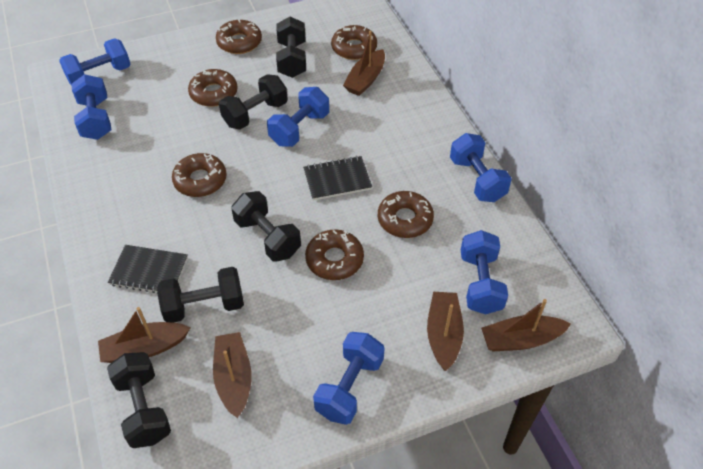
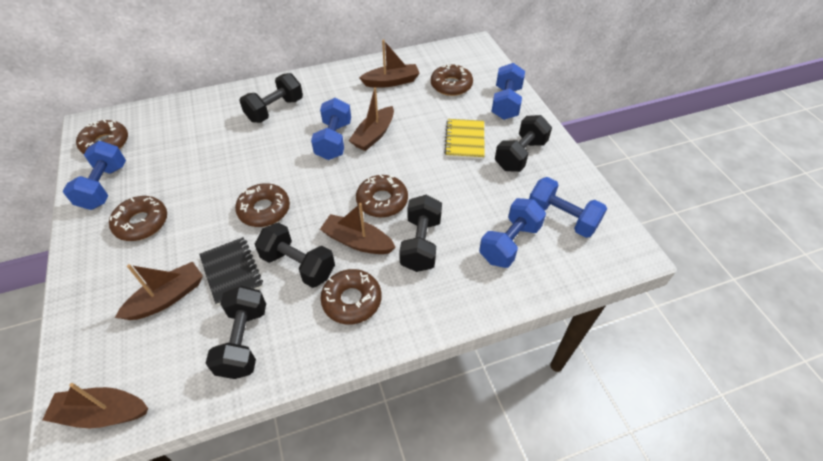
black notebook: [108,245,188,293] [303,156,372,201] = 2 -> [199,237,263,306] = 1
blue dumbbell: [59,38,130,85] [71,74,111,140] [267,87,329,147] [313,332,385,425] [450,133,512,202] [461,230,508,314] = 6 -> [63,141,126,210] [311,98,351,160] [479,198,546,268] [491,63,525,120] [529,177,607,238] = 5
yellow notebook: none = 0 -> [444,119,484,159] = 1

